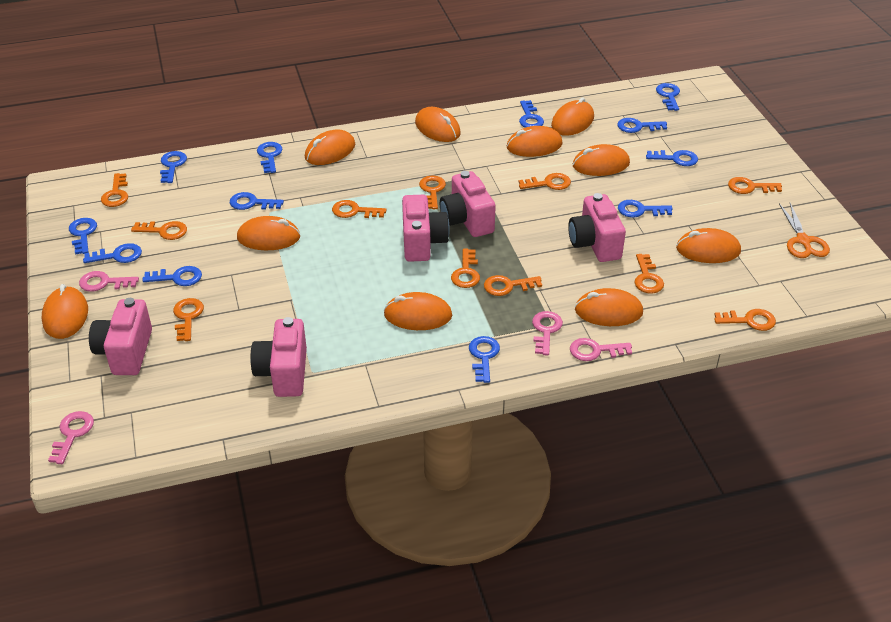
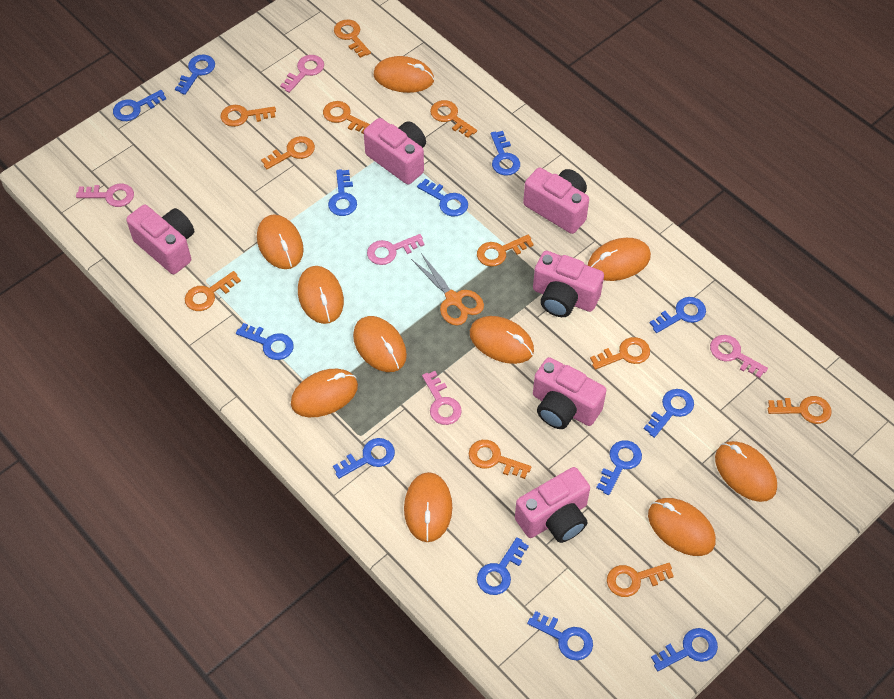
blue key: [69,218,97,255] [83,243,142,263] [142,266,202,286] [160,151,187,183] [230,192,284,210] [257,142,283,173] [469,336,500,383] [519,100,544,128] [618,118,667,133] [618,200,672,218] [646,150,698,166] [656,83,680,111] = 12 -> [113,90,166,121] [175,54,215,95] [236,323,294,360] [328,169,357,216] [333,438,395,479] [417,179,468,217] [477,537,529,595] [491,131,520,176] [527,611,593,661] [596,440,642,495] [644,389,694,438] [650,297,706,333] [651,628,718,671] = 13
pink camera: [89,298,152,375] [250,317,307,397] [402,195,450,262] [440,171,496,237] [568,193,626,262] = 5 -> [126,205,194,274] [364,118,426,185] [515,467,590,543] [523,167,589,234] [533,251,604,317] [533,357,606,429] = 6
pink key: [48,411,94,464] [79,271,139,292] [532,311,563,356] [570,338,632,361] = 4 -> [76,184,134,207] [280,55,324,93] [367,234,425,265] [422,371,462,425] [710,335,768,378] = 5

